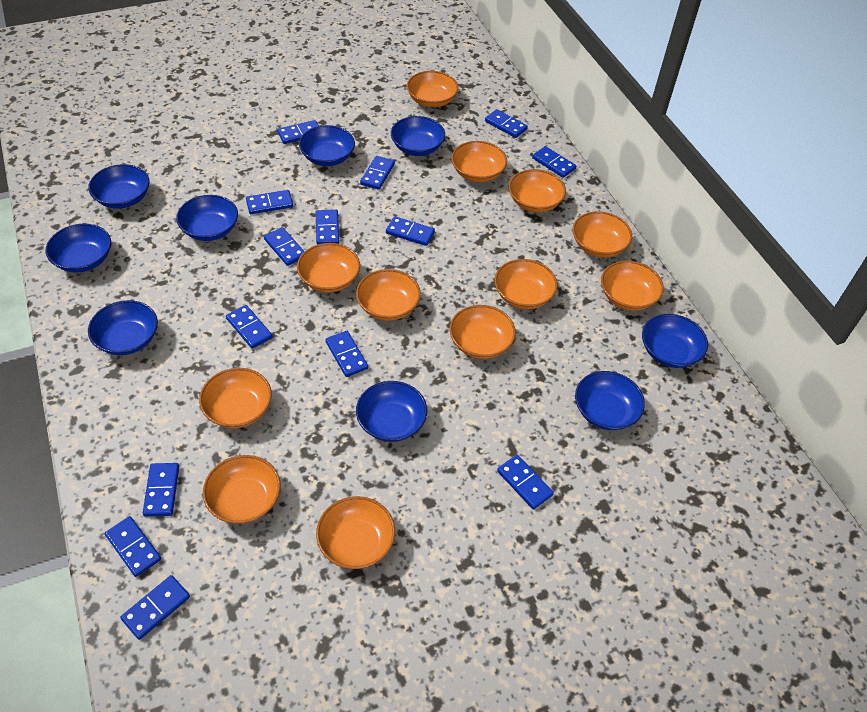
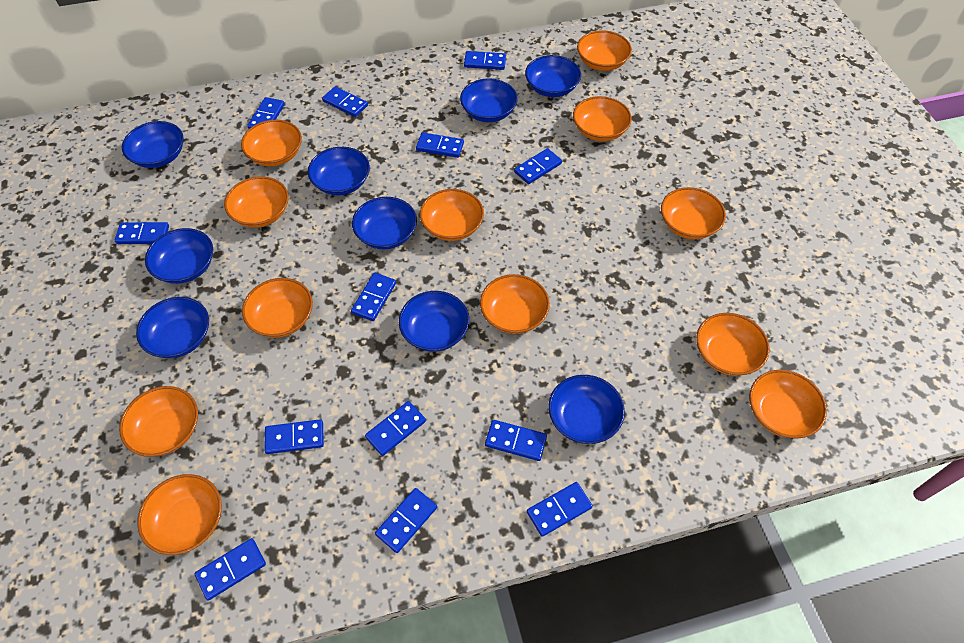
blue domino: [105,516,161,577] [120,575,190,640] [143,463,179,517] [226,305,273,349] [246,190,293,214] [264,227,305,266] [277,120,319,144] [316,210,340,245] [325,331,368,377] [360,156,395,190] [386,216,435,246] [485,109,528,138] [497,455,554,510] [532,146,576,178] = 14 -> [115,222,169,244] [195,538,266,600] [247,97,285,129] [264,419,324,454] [322,87,368,117] [351,273,396,321] [365,401,426,456] [375,488,437,553] [416,132,464,158] [464,51,506,70] [485,420,547,461] [514,148,562,184] [527,482,593,537] = 13

